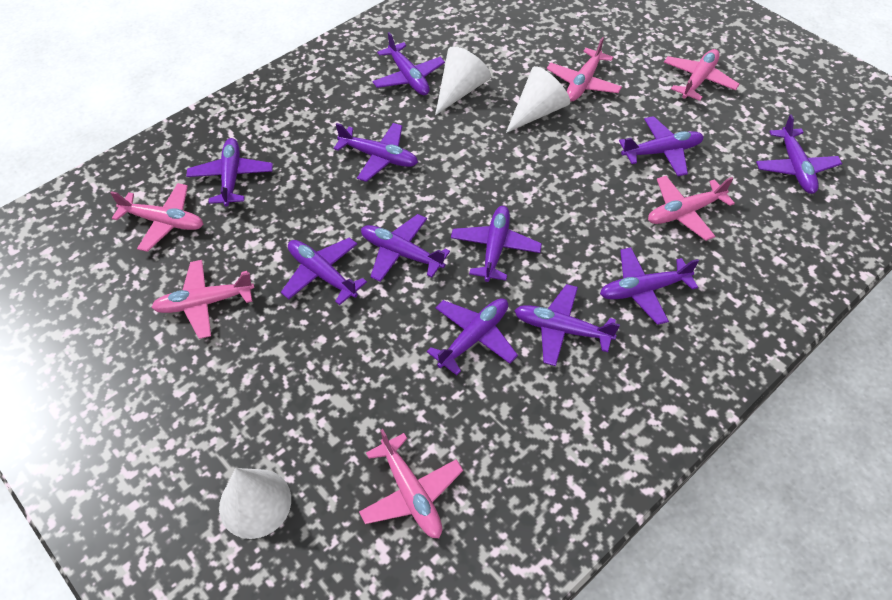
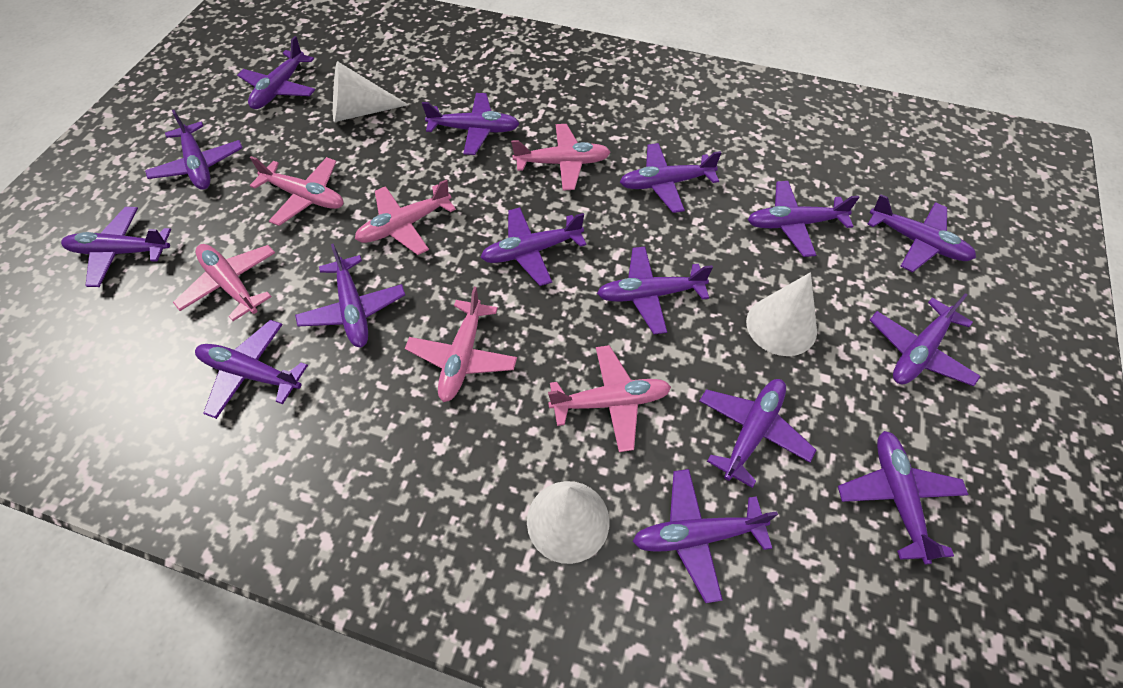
purple plane: [186,138,273,207] [281,237,367,305] [333,123,418,182] [361,214,450,282] [372,32,445,95] [427,298,518,375] [451,206,542,282] [514,284,620,366] [600,247,699,325] [619,116,704,176] [756,114,842,194] = 11 -> [61,207,171,287] [145,110,242,190] [195,320,308,419] [237,36,315,109] [295,243,405,347] [422,93,520,155] [480,207,586,286] [597,247,713,334] [620,143,721,213] [633,469,778,603] [699,379,816,488] [748,181,860,257] [838,431,969,565] [867,194,976,272] [870,293,981,386] = 15

